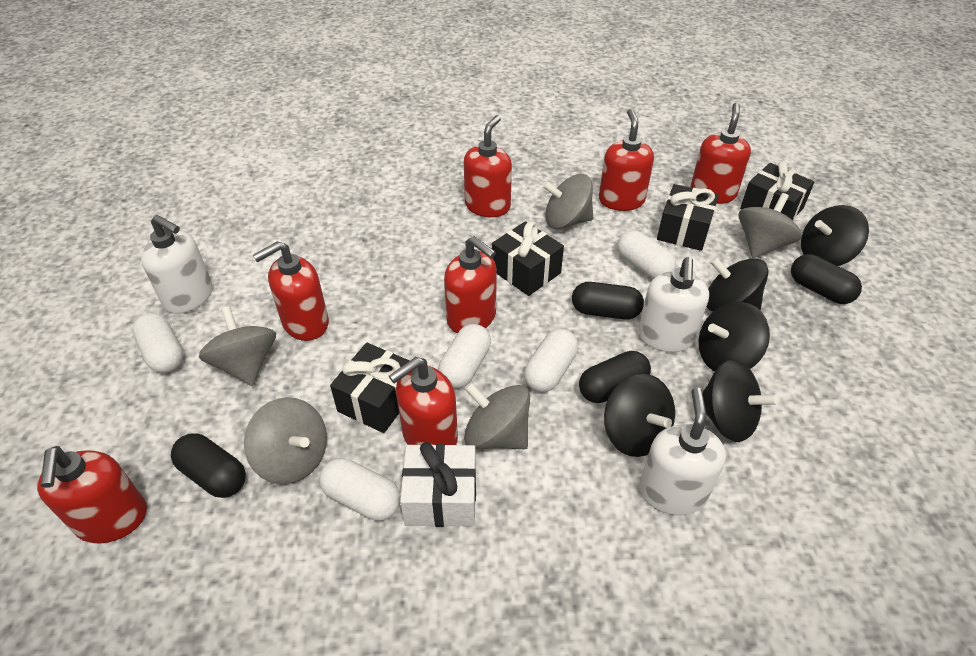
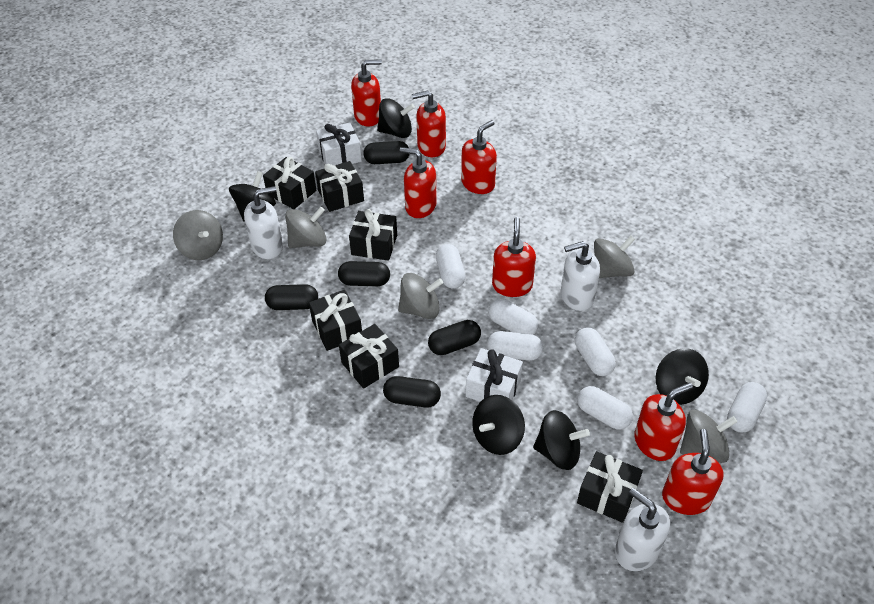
black capsule: [171,433,246,498] [572,282,644,320] [579,351,651,403] [791,254,862,304] = 4 -> [265,284,318,310] [338,261,390,286] [363,141,410,164] [383,376,441,408] [428,320,481,355] = 5
black gift: [330,343,410,433] [492,221,564,296] [657,184,719,251] [740,161,814,220] = 4 -> [263,157,317,209] [309,290,362,351] [315,161,364,212] [339,324,399,389] [349,209,397,261] [577,451,643,523] = 6
white capsule: [132,313,183,373] [319,458,401,521] [438,324,491,388] [524,329,578,392] [617,230,676,279] = 5 -> [436,244,466,289] [487,331,543,361] [488,299,538,335] [575,328,616,376] [577,386,633,430] [727,382,767,433] = 6
white gift: [400,442,476,527] = 1 -> [316,123,362,165] [466,348,523,402] = 2

